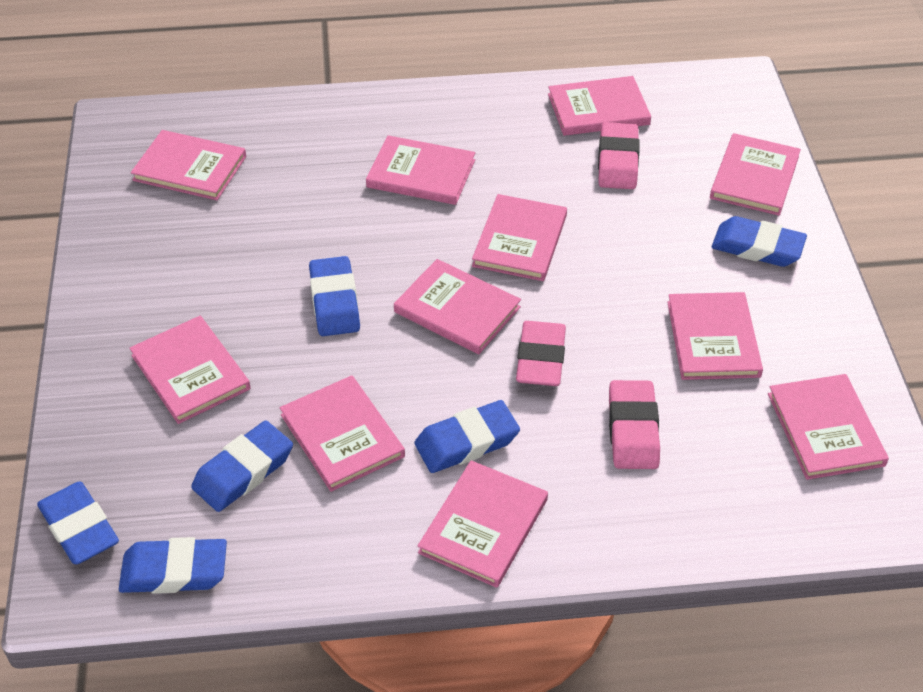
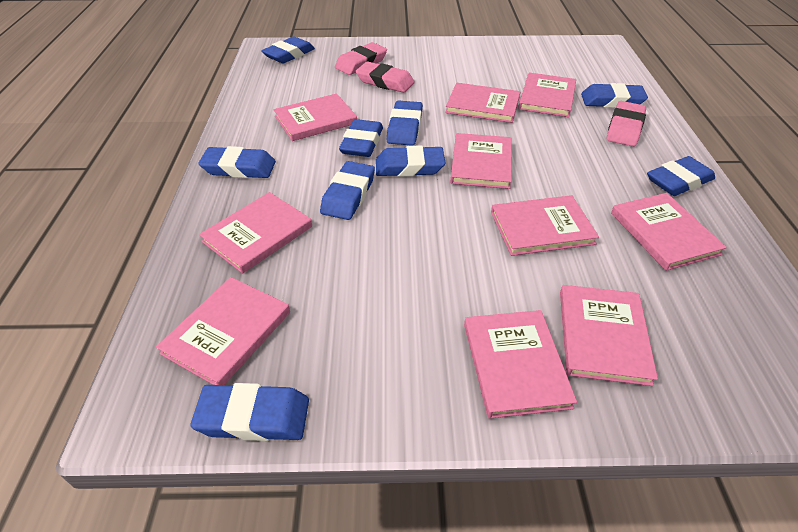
blue eraser: [37,481,119,564] [119,537,227,594] [191,420,293,512] [309,256,360,336] [414,400,520,473] [712,216,807,267] = 6 -> [190,383,309,441] [199,146,276,178] [261,37,315,63] [320,161,375,220] [339,119,383,157] [376,145,445,177] [387,101,423,146] [581,83,648,108] [647,156,715,196] = 9
pink book: [129,316,251,424] [131,130,246,200] [280,375,405,492] [366,135,475,205] [394,259,521,354] [418,460,548,588] [472,194,567,281] [548,76,651,136] [667,292,763,380] [710,133,801,216] [768,374,889,480] = 11 -> [156,277,290,385] [199,192,312,274] [274,94,357,141] [445,83,520,123] [450,133,512,189] [464,310,577,419] [491,195,599,256] [518,72,576,117] [560,285,658,386] [611,193,727,271] = 10

